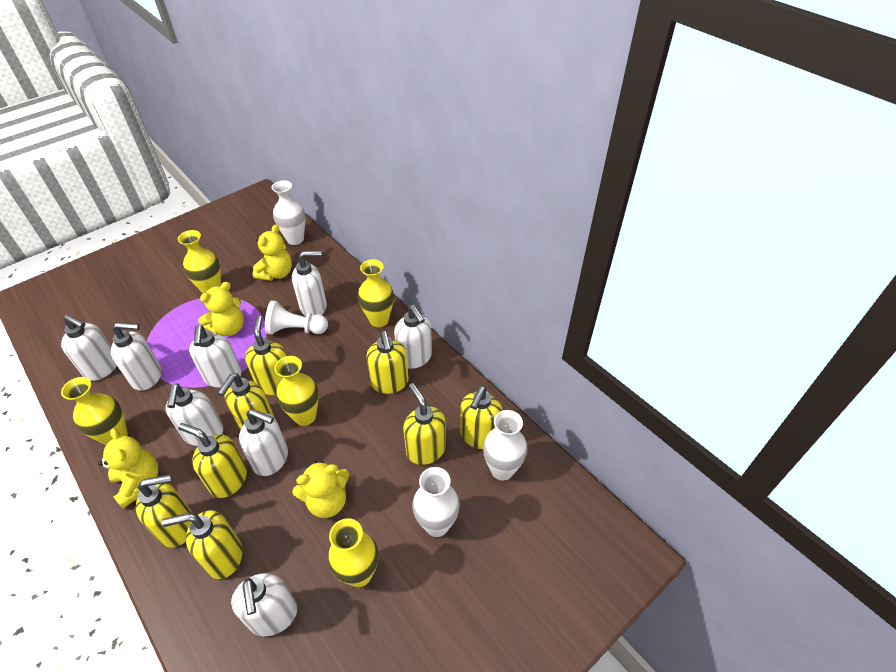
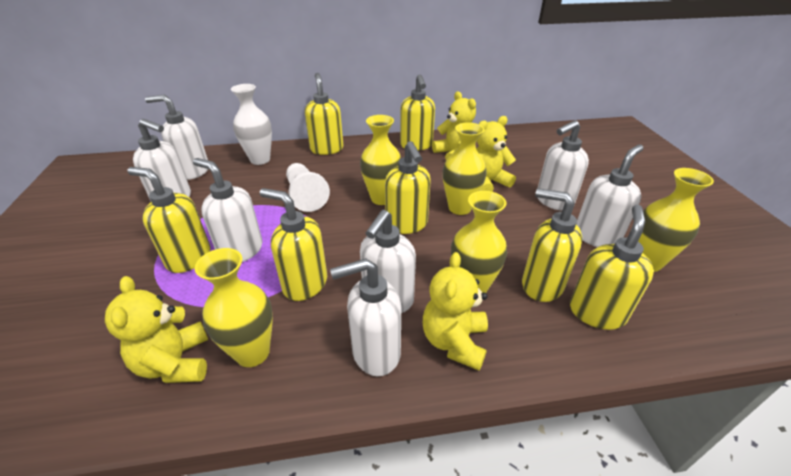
white soap dispenser: [61,314,117,381] [111,322,162,391] [165,384,224,446] [189,325,242,388] [231,573,297,636] [239,409,288,476] [292,250,327,316] [394,305,432,369] = 8 -> [133,119,191,201] [145,95,208,180] [193,158,262,262] [330,258,401,376] [360,210,416,313] [537,120,589,211] [576,144,643,247] = 7
white vase: [271,180,305,245] [412,467,460,537] [483,410,527,480] = 3 -> [231,84,272,165] = 1
yellow soap dispenser: [136,474,193,548] [162,510,242,579] [178,423,247,498] [218,373,275,430] [245,316,287,395] [367,331,409,394] [403,383,446,465] [460,386,502,449] = 8 -> [127,167,211,273] [260,188,327,301] [305,73,343,155] [385,141,431,234] [400,74,435,151] [522,188,582,302] [570,205,654,330] = 7

